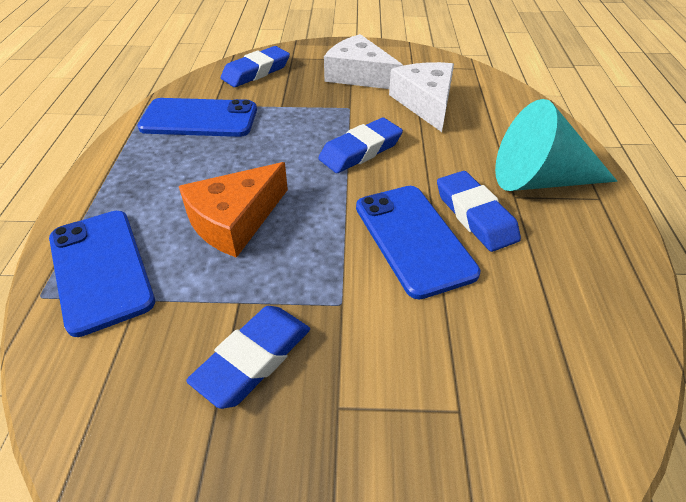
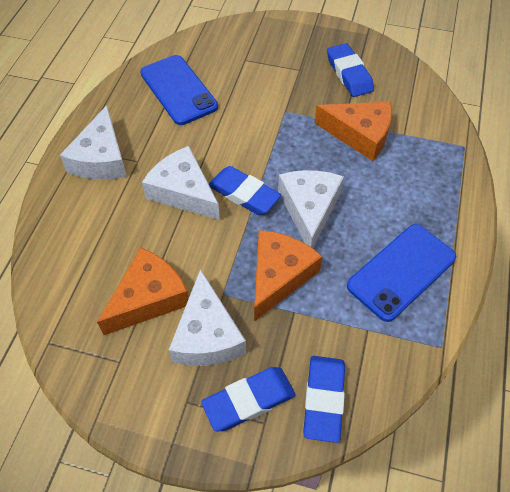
blue phone: [49,211,155,337] [138,98,257,137] [356,186,480,299] = 3 -> [140,55,218,125] [347,224,456,322] = 2
orange cheese: [179,162,288,258] = 1 -> [97,247,189,335] [254,230,323,322] [315,102,392,161] = 3
turquoise cone: [495,99,617,191] = 1 -> none = 0
white cheese: [324,34,403,89] [389,62,454,132] = 2 -> [60,105,127,180] [142,146,220,220] [169,269,246,366] [278,170,344,248] = 4

